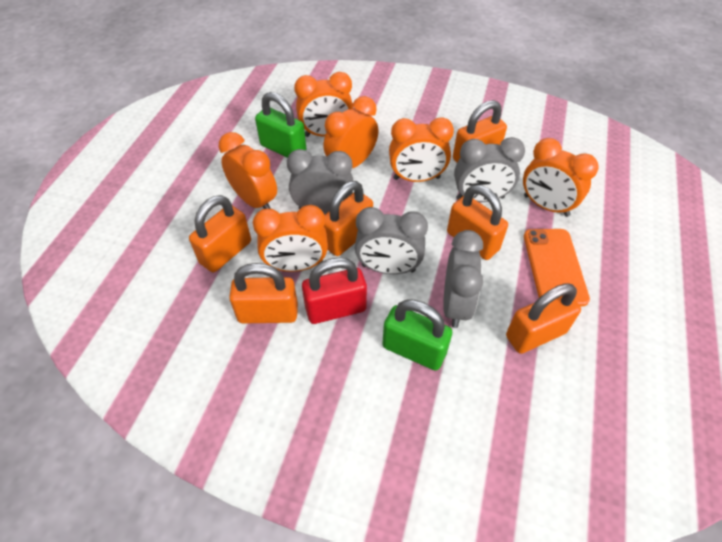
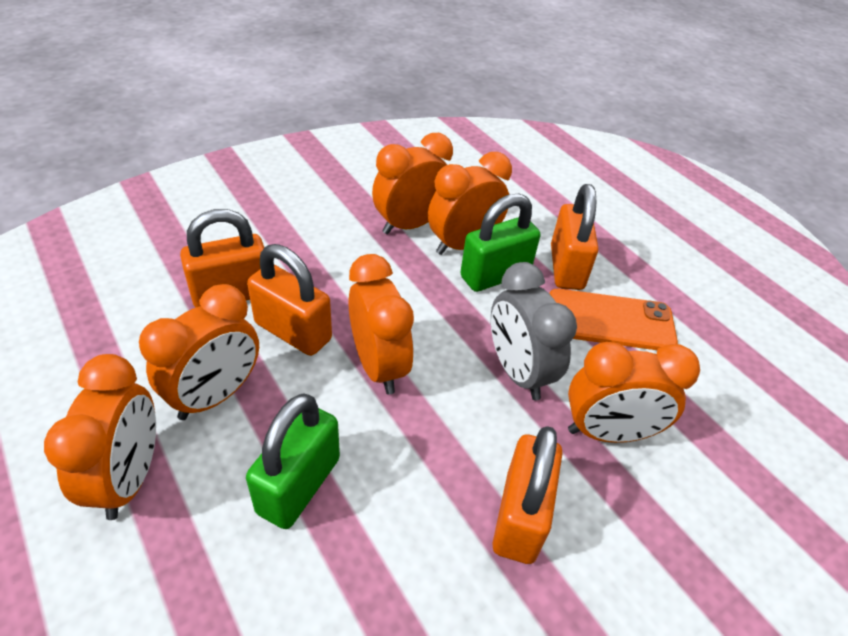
grey clock: [287,149,353,214] [355,207,428,274] [443,230,483,328] [454,137,525,202] = 4 -> [491,262,577,400] = 1
orange padlock: [189,195,251,272] [229,263,298,324] [324,181,373,256] [447,185,508,260] [453,100,507,162] [506,283,581,354] = 6 -> [180,209,264,308] [247,244,332,356] [492,426,562,564] [551,184,598,290] = 4
red padlock: [302,257,367,324] = 1 -> none = 0

